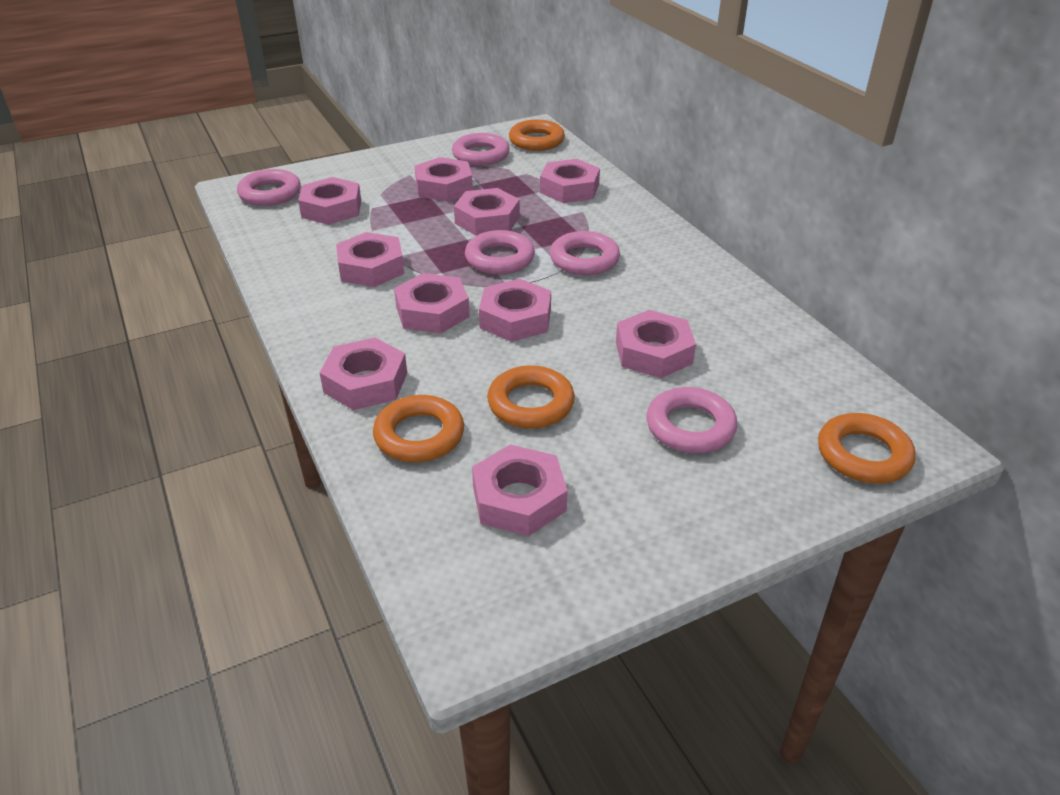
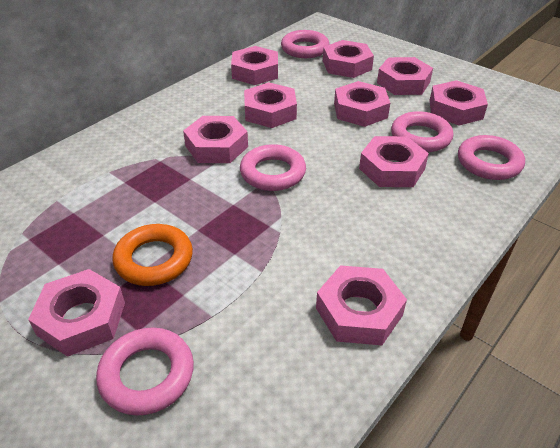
orange ring: [373,395,464,462] [487,365,575,429] [509,119,565,151] [818,413,916,483] = 4 -> [112,224,193,286] = 1

